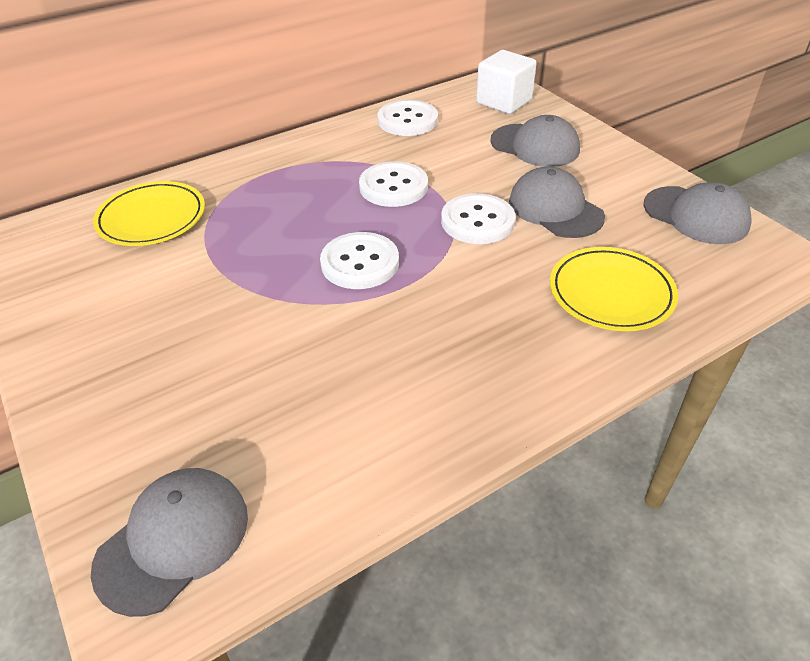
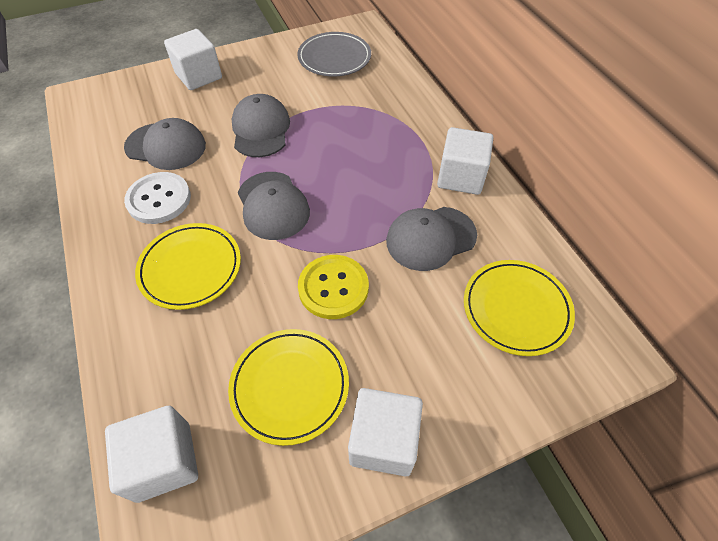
grey plate: none = 0 -> [297,32,371,77] = 1
white button: [320,232,399,289] [359,161,428,207] [377,100,438,136] [441,193,515,244] = 4 -> [124,172,191,224] = 1
white cube: [476,50,536,114] = 1 -> [105,406,198,503] [164,29,222,90] [348,388,423,476] [437,127,493,195] = 4
yellow button: none = 0 -> [298,255,369,319] = 1
yellow plate: [93,181,205,246] [550,247,678,331] = 2 -> [135,223,241,310] [228,329,349,446] [464,260,575,356] = 3

